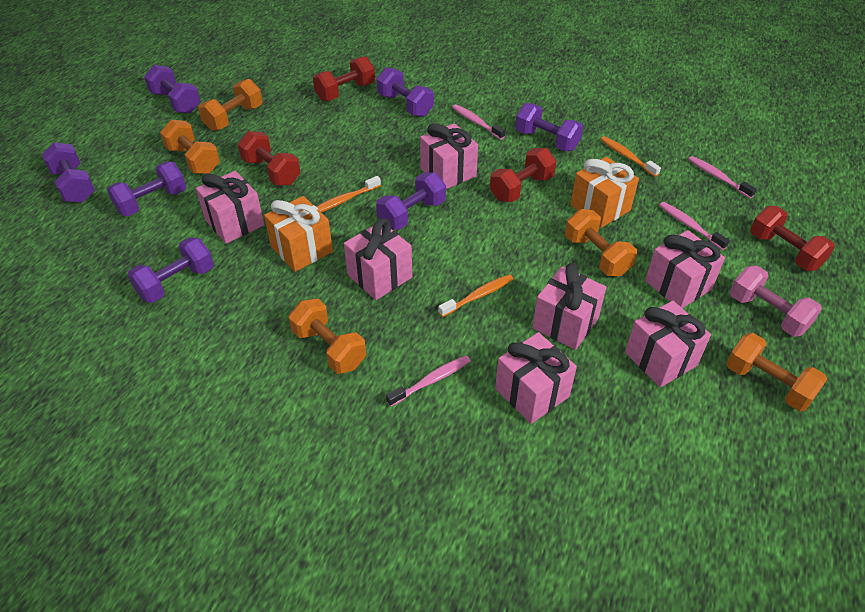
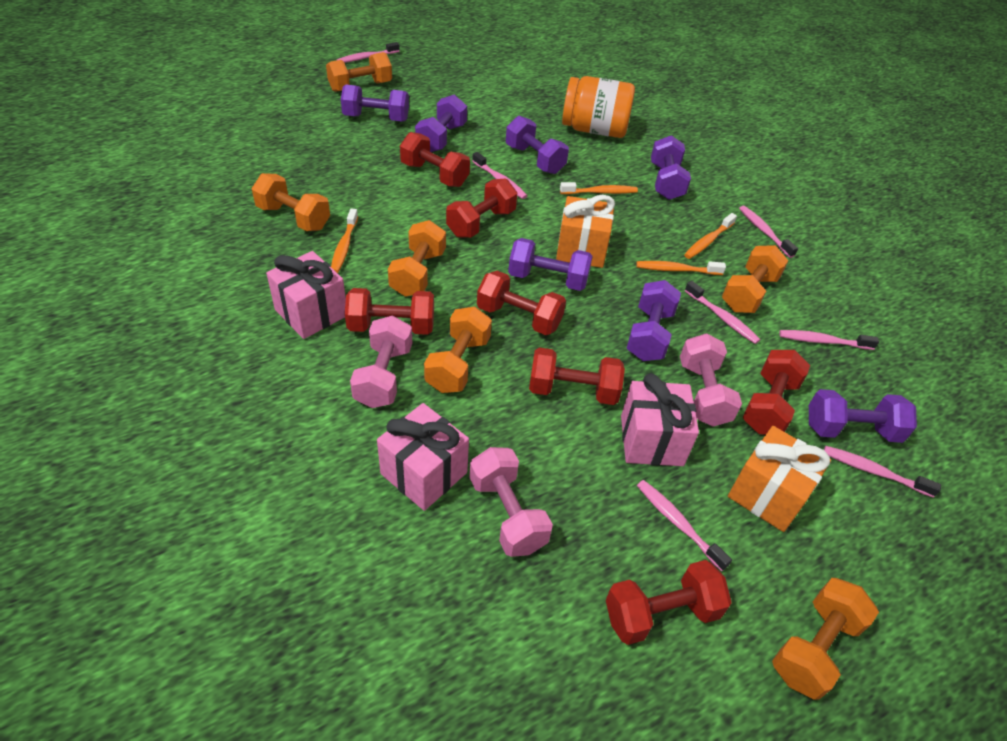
orange dumbbell: [160,120,220,174] [198,79,263,131] [289,299,366,374] [565,209,637,276] [726,333,827,411] = 5 -> [251,173,330,231] [326,52,392,92] [388,220,446,297] [424,307,492,393] [722,245,788,313] [772,578,879,700] = 6
orange jar: none = 0 -> [562,76,635,138] = 1
orange toothbrush: [316,176,381,212] [438,274,514,317] [600,136,661,177] = 3 -> [331,208,358,273] [560,182,638,194] [636,261,726,275] [684,213,737,259] = 4
pink dumbbell: [730,265,822,337] = 1 -> [350,315,412,408] [469,447,553,557] [680,333,742,427] = 3
pink gift: [196,171,264,244] [344,218,412,300] [420,123,478,189] [495,332,577,424] [532,263,606,350] [625,301,711,387] [645,230,725,308] = 7 -> [266,251,346,339] [377,403,469,511] [621,373,699,466] = 3
pink toothbrush: [386,355,471,407] [452,104,505,140] [659,202,730,250] [688,156,757,198] = 4 -> [337,42,400,63] [472,152,528,199] [637,480,732,571] [685,281,761,344] [739,206,798,258] [779,330,879,350] [824,446,941,498] = 7
red dumbbell: [238,131,300,185] [313,56,375,101] [490,148,556,202] [750,206,835,271] = 4 -> [345,288,434,335] [400,132,470,187] [446,178,517,238] [477,271,566,335] [529,347,625,405] [606,560,732,645] [743,350,810,435] = 7

